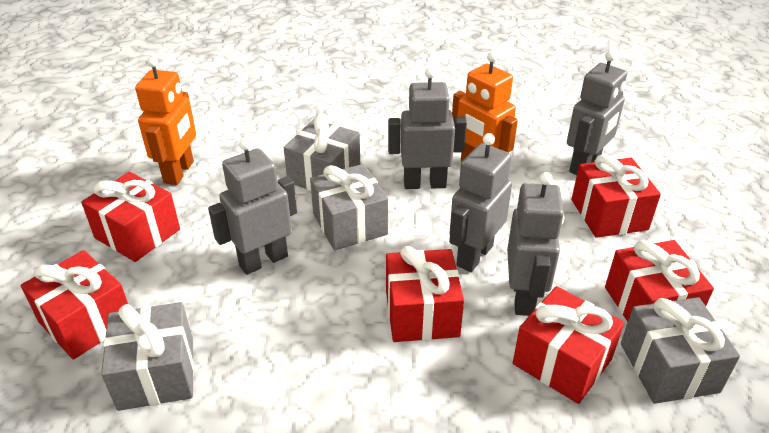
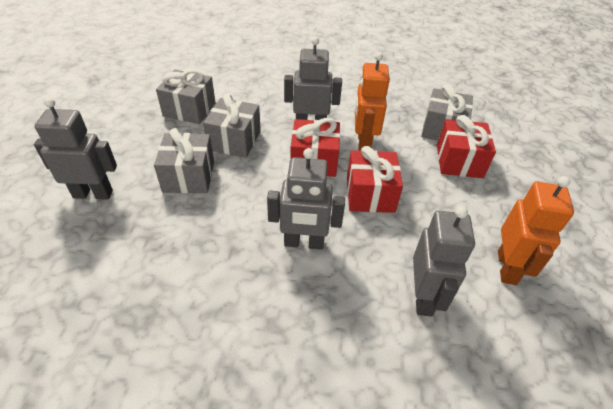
grey robot: [208,138,297,275] [388,68,467,189] [449,133,512,272] [507,172,564,316] [567,51,627,175] = 5 -> [34,97,117,200] [267,148,345,250] [284,37,342,120] [413,206,475,317] = 4
red gift: [21,250,128,360] [81,172,180,262] [386,246,464,342] [513,286,624,404] [571,154,661,238] [605,240,714,322] = 6 -> [290,118,340,177] [347,146,403,213] [437,115,496,178] = 3

